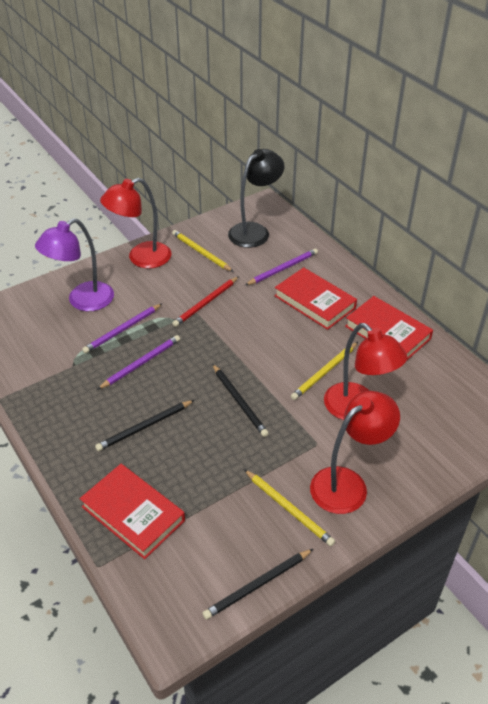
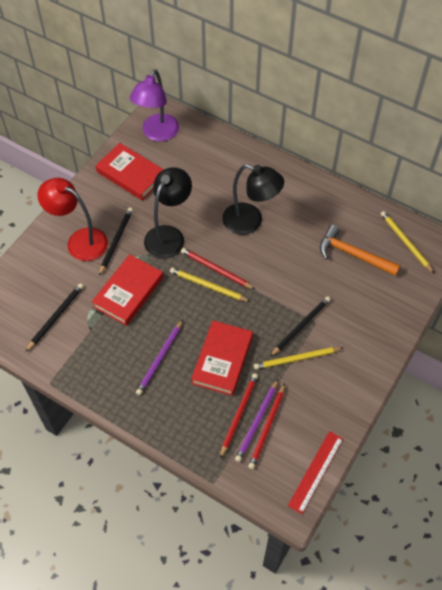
black lamp: [228,149,284,248] = 1 -> [144,167,192,259] [222,164,284,235] = 2
orange hammer: none = 0 -> [320,225,401,276] = 1
purple pencil: [82,304,162,353] [97,335,180,390] [245,248,318,285] = 3 -> [136,320,183,395] [235,379,278,462] = 2
red lamp: [100,178,172,269] [310,391,400,514] [324,323,407,420] = 3 -> [37,178,108,261] = 1
red pencil: [172,276,239,327] = 1 -> [181,248,255,289] [220,373,258,458] [248,383,285,469] = 3
red ruler: none = 0 -> [288,431,343,514] = 1

